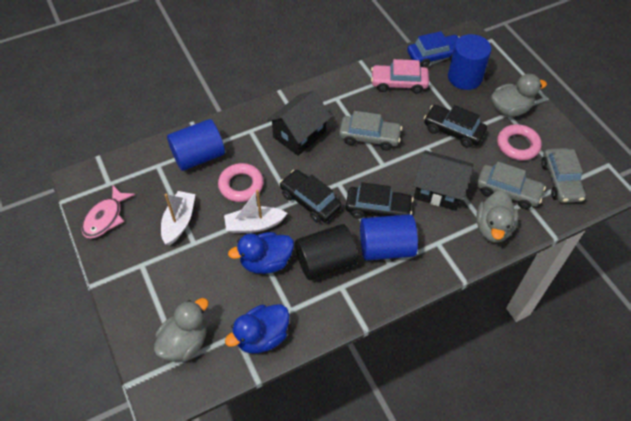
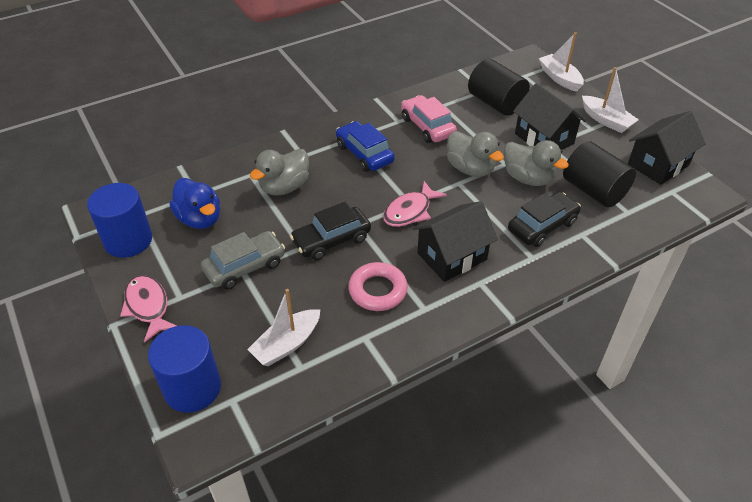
black car: [280,170,342,223] [346,182,414,219] [424,105,487,148] = 3 -> [290,202,371,260] [508,192,581,247] = 2
black cylinder: [295,224,358,280] = 1 -> [468,59,530,116] [563,141,636,208] = 2
black house: [267,91,331,156] [413,150,473,211] = 2 -> [413,201,498,282] [513,83,586,150] [628,111,706,185] = 3
blue cylinder: [167,119,225,171] [360,214,418,261] [448,34,491,90] = 3 -> [87,183,152,258] [148,325,221,413] = 2
blue duck: [225,305,290,353] [228,232,294,274] = 2 -> [169,178,220,229] = 1
grey car: [339,111,402,150] [477,162,546,209] [541,148,586,203] = 3 -> [201,231,285,290] = 1
pink fish: [81,185,135,238] = 1 -> [120,275,177,343] [383,181,447,227] = 2
pink ring: [218,163,264,202] [497,124,542,161] = 2 -> [348,262,408,311] = 1
white boat: [161,191,195,245] [224,190,287,233] = 2 -> [247,289,320,366] [539,32,584,92] [582,67,639,133] = 3

